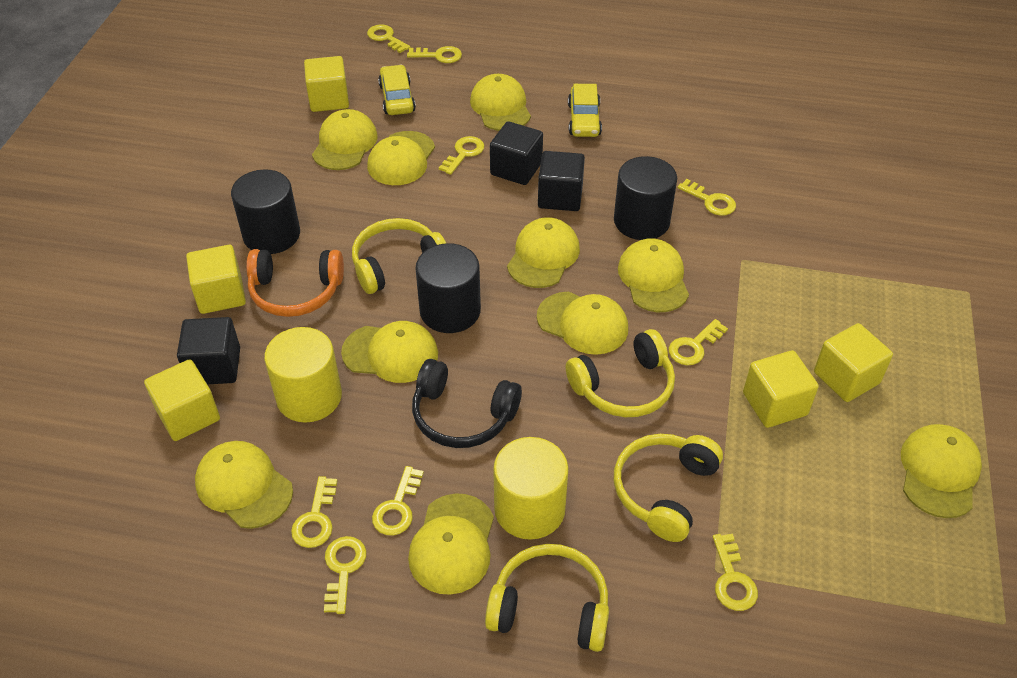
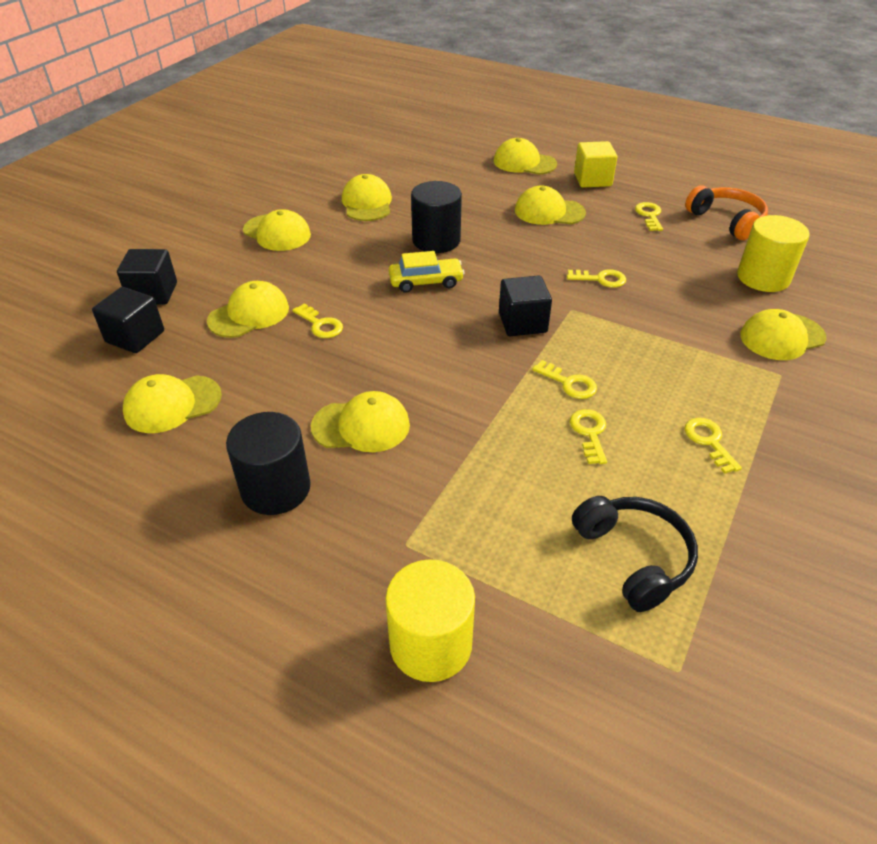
black cylinder: [231,169,300,254] [415,243,481,333] [614,156,677,240] = 3 -> [226,412,311,515] [411,181,462,253] = 2
yellow cap: [195,441,293,529] [312,109,378,170] [341,321,438,383] [367,131,435,185] [408,493,494,595] [470,74,531,131] [507,217,580,288] [537,292,628,355] [618,238,689,312] [901,424,982,518] = 10 -> [123,374,222,433] [207,281,289,338] [243,209,311,251] [311,391,410,452] [342,174,392,221] [494,138,557,175] [515,186,586,225] [740,309,826,360] = 8
yellow car: [378,65,416,115] [568,84,602,137] = 2 -> [389,251,465,293] = 1
yellow cube: [144,359,220,441] [186,245,246,314] [304,56,349,112] [743,350,819,428] [814,323,893,402] = 5 -> [574,141,617,188] = 1
yellow headphones: [352,218,446,294] [485,544,609,652] [566,329,675,417] [614,434,723,542] = 4 -> none = 0
yellow key: [291,476,338,548] [324,536,367,614] [367,25,410,53] [372,466,424,536] [407,46,462,63] [439,136,484,175] [669,319,728,365] [677,179,736,216] [712,534,758,611] = 9 -> [292,303,343,338] [532,360,597,399] [567,269,626,288] [570,409,607,464] [635,202,663,231] [684,418,742,474] = 6

